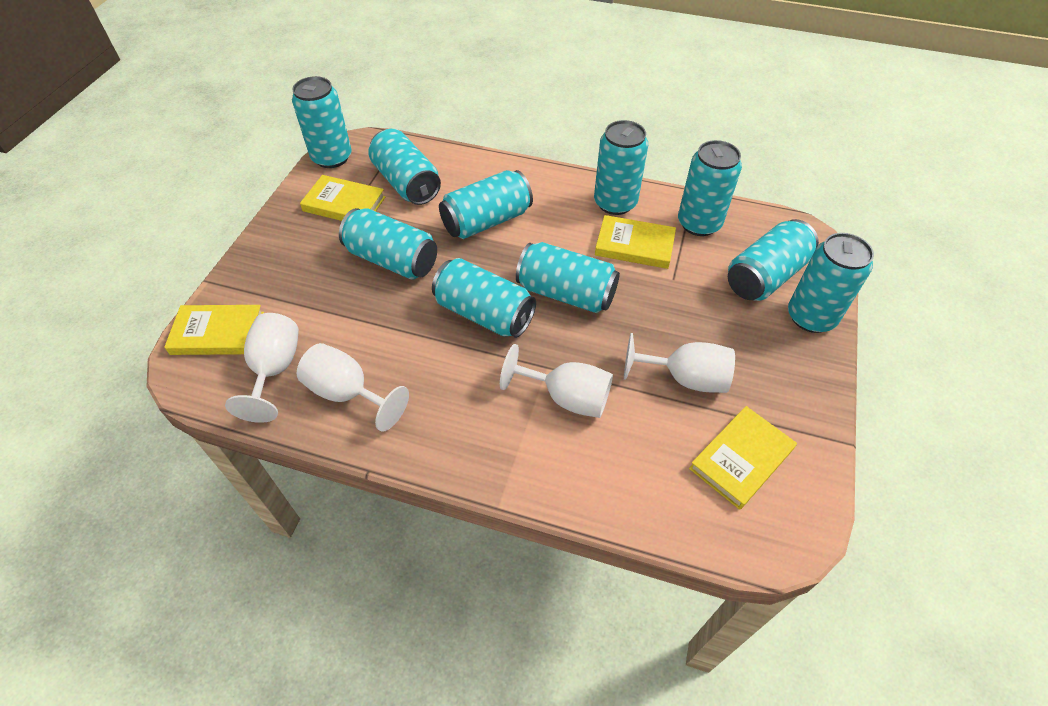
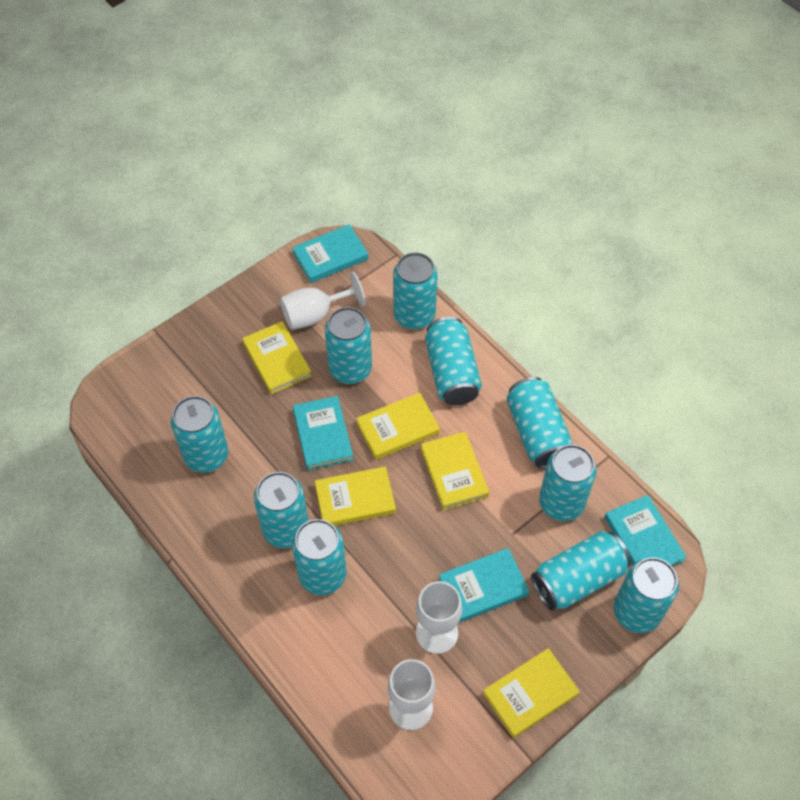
turquoise book: none = 0 -> [292,224,368,283] [293,396,353,471] [439,548,529,623] [604,495,687,567] = 4
white goblet: [225,313,299,423] [297,343,409,432] [500,344,613,418] [624,333,735,393] = 4 -> [280,272,365,330] [388,659,436,730] [416,581,462,654] = 3
yellow book: [164,305,264,355] [300,175,385,221] [595,215,676,269] [689,406,797,510] = 4 -> [242,321,312,394] [315,466,396,526] [357,393,440,460] [421,432,489,510] [483,648,580,738] = 5

